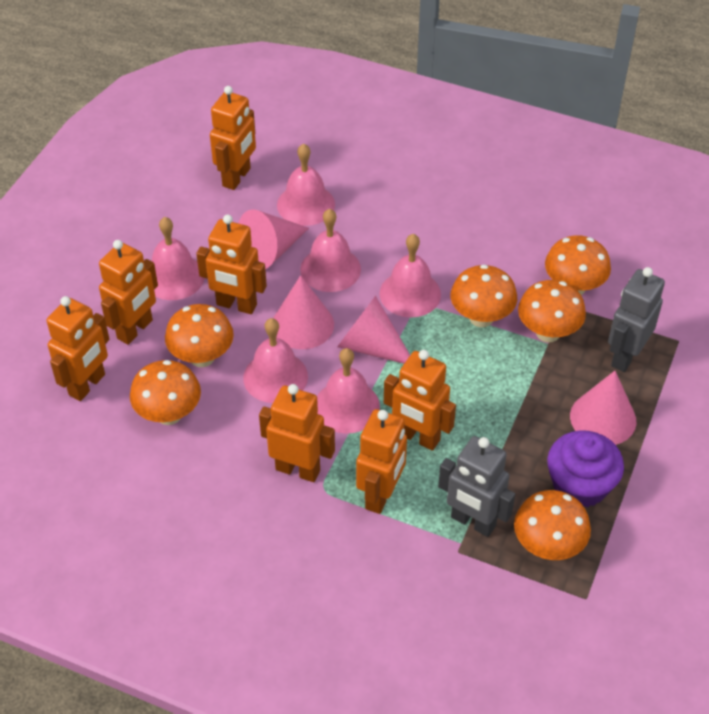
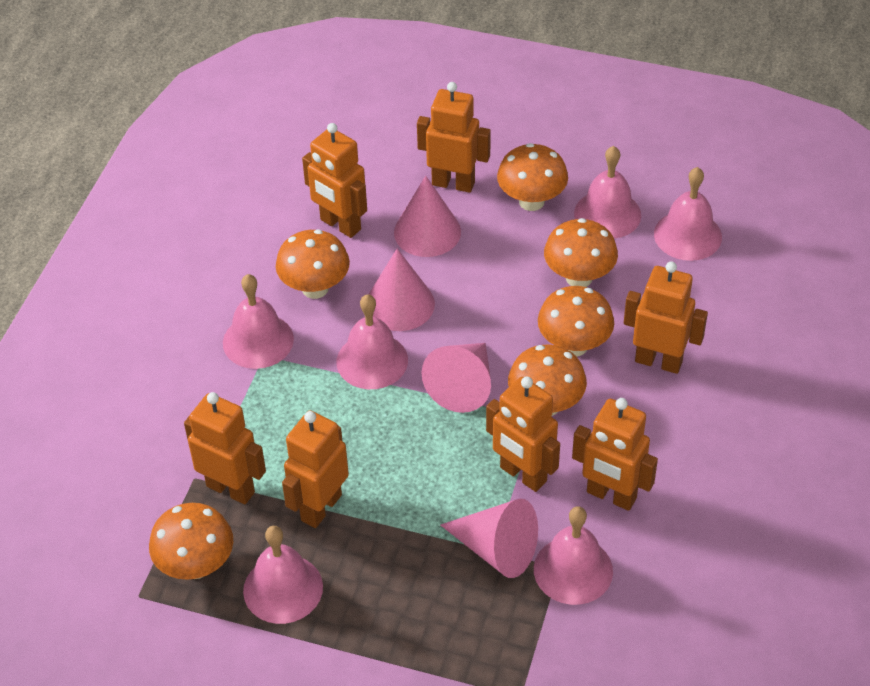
grey robot: [438,436,515,537] [608,267,665,372] = 2 -> none = 0
purple cupcake: [547,430,624,507] = 1 -> none = 0

